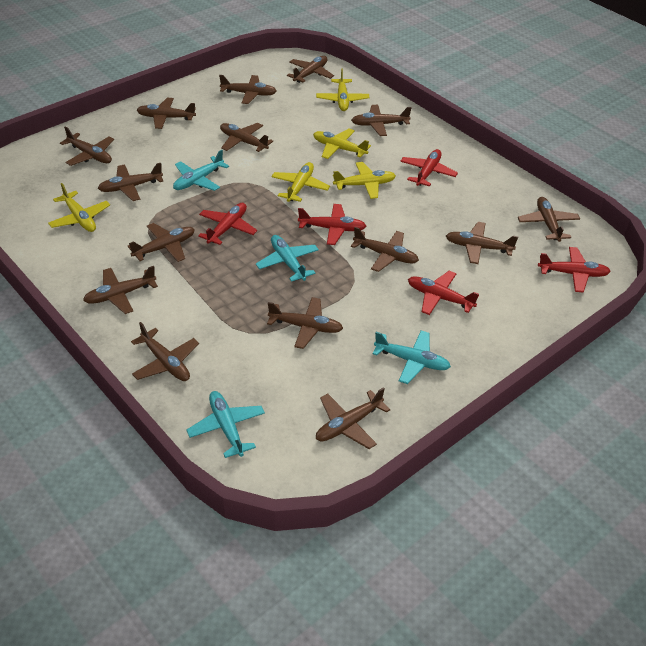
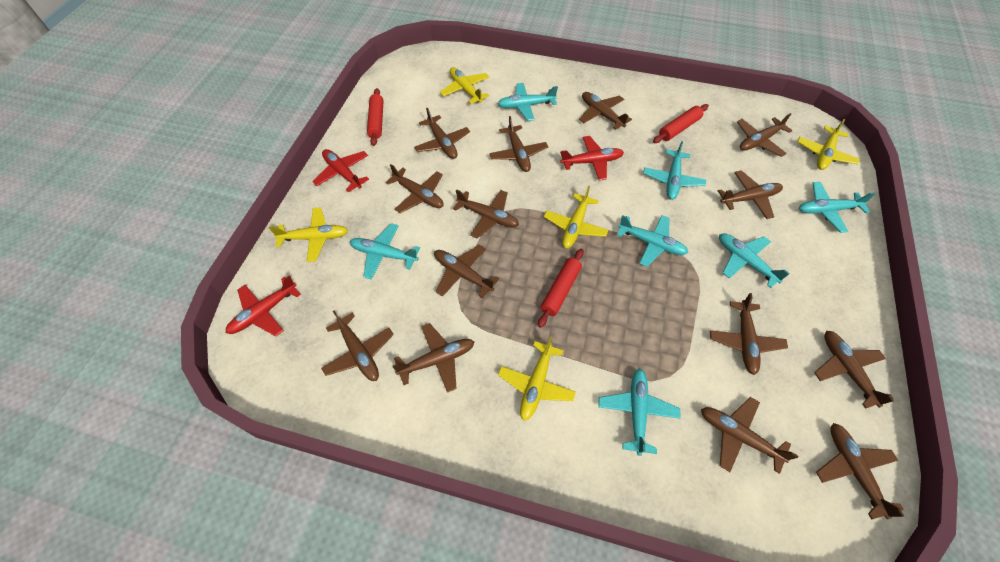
brown plane: [60,126,114,166] [83,266,158,314] [98,163,163,201] [128,223,195,262] [131,322,199,381] [137,98,196,129] [219,75,277,104] [220,123,273,152] [267,297,343,349] [287,56,334,83] [316,387,390,449] [351,105,412,136] [351,227,419,272] [446,222,518,264] [518,197,580,242] = 15 -> [321,311,394,381] [386,164,444,213] [393,323,474,393] [414,108,470,159] [434,245,500,298] [453,189,519,239] [489,116,548,172] [579,92,632,130] [701,397,798,474] [710,293,788,375] [718,170,783,219] [737,113,792,157] [814,331,894,409] [816,423,904,520] = 14
red plane: [198,203,257,245] [298,204,366,245] [400,149,458,186] [408,271,479,315] [538,247,611,293] = 5 -> [226,275,301,336] [312,149,369,192] [560,136,624,181] = 3
red rolling pin: none = 0 -> [367,88,384,146] [538,248,584,328] [653,104,709,143] = 3
turquoise plane: [173,150,229,191] [186,391,265,458] [256,235,319,282] [372,331,451,384] = 4 -> [350,223,420,280] [498,83,558,121] [598,368,681,456] [617,215,688,267] [643,141,706,200] [719,233,790,288] [799,182,875,233] = 7

